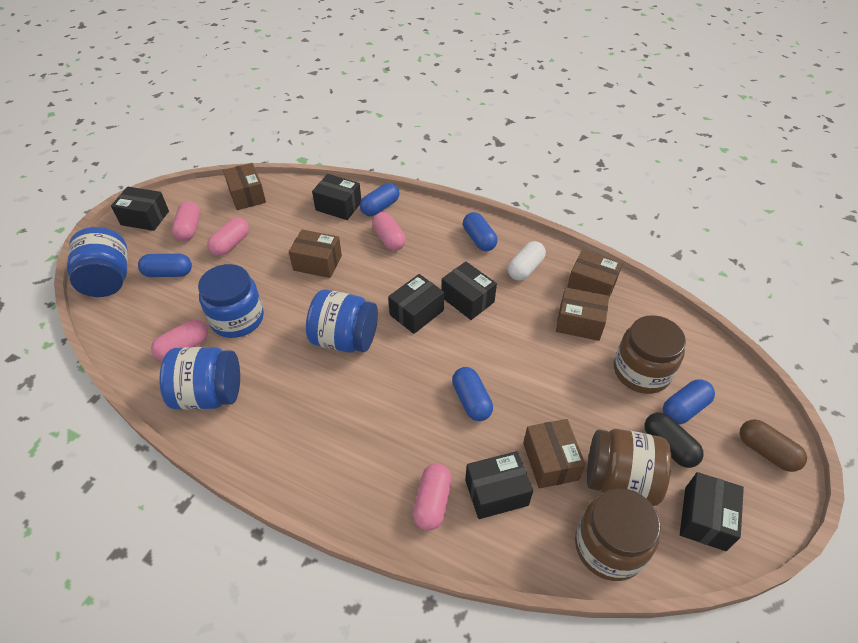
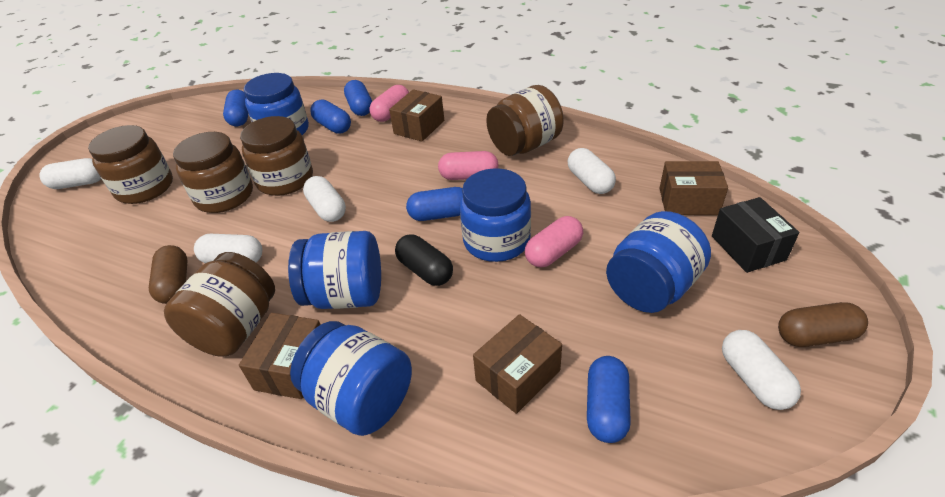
black box: [111,187,169,231] [312,174,361,220] [388,274,444,334] [441,262,497,320] [465,451,533,519] [680,472,744,551] = 6 -> [712,197,799,273] = 1
blue jar: [67,227,128,297] [160,347,240,410] [198,264,264,338] [306,289,378,353] = 4 -> [244,73,309,135] [288,231,381,309] [290,321,412,436] [459,168,531,262] [606,211,711,313] = 5
brown box: [223,163,266,210] [289,230,342,278] [523,419,586,489] [556,287,609,341] [567,250,623,297] = 5 -> [239,313,321,399] [389,89,444,142] [473,314,562,414] [660,161,728,215] = 4
brown capsule: [739,419,807,472] = 1 -> [149,245,188,304] [778,302,868,347] = 2
brown jar: [575,488,661,581] [587,429,671,506] [614,315,686,394] = 3 -> [88,125,173,204] [164,252,275,357] [173,132,253,213] [240,116,313,196] [486,85,564,156] = 5
pink capsule: [151,320,208,361] [172,201,200,241] [207,217,249,256] [372,212,406,251] [413,463,452,531] = 5 -> [369,85,409,122] [438,151,499,180] [525,216,583,267] = 3
white capsule: [508,241,546,281] = 1 -> [39,158,101,189] [194,234,262,263] [303,176,346,222] [567,148,616,194] [722,330,801,410] = 5

